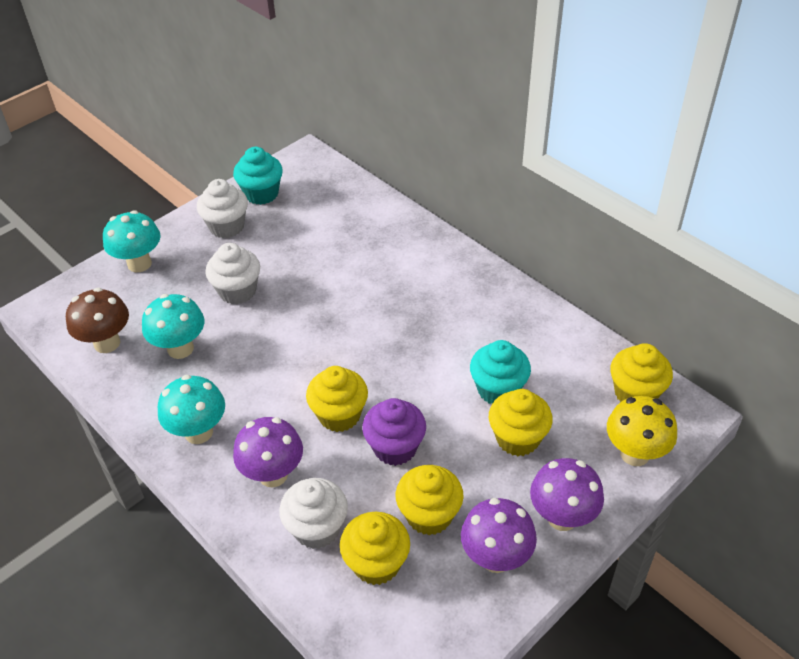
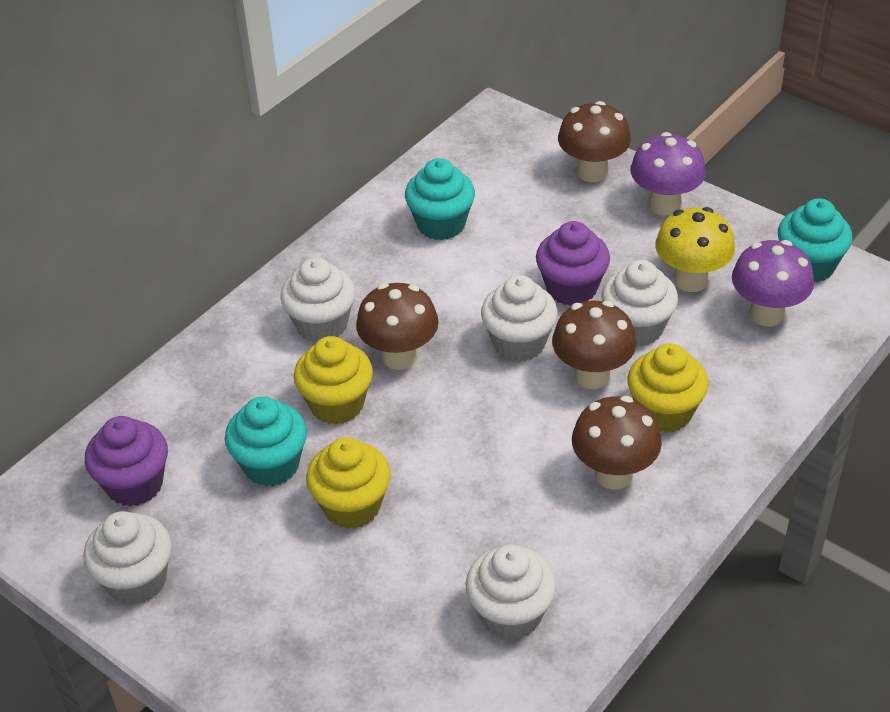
brown mushroom: [66,288,129,353] = 1 -> [356,283,439,370] [552,301,636,389] [558,101,631,182] [572,396,662,489] = 4
purple cupcake: [362,398,426,466] = 1 -> [85,416,168,506] [536,221,610,306] = 2
purple mushroom: [233,417,303,488] [461,498,537,573] [530,458,604,531] = 3 -> [630,132,706,216] [732,240,814,327] = 2
turquoise cupcake: [233,147,283,205] [470,340,531,404] = 2 -> [225,396,307,487] [405,158,475,240] [778,198,852,282] = 3
turquoise mushroom: [103,210,161,272] [142,294,204,359] [158,375,225,444] = 3 -> none = 0
white cupcake: [197,179,248,238] [205,243,260,305] [279,478,348,549] = 3 -> [83,511,172,605] [280,257,356,342] [466,544,556,640] [481,275,558,362] [601,260,678,346] = 5
yellow cupcake: [306,366,368,432] [340,512,410,585] [396,465,464,535] [489,389,553,456] [610,343,673,402] = 5 -> [294,336,373,424] [306,437,391,529] [628,343,709,433] = 3

